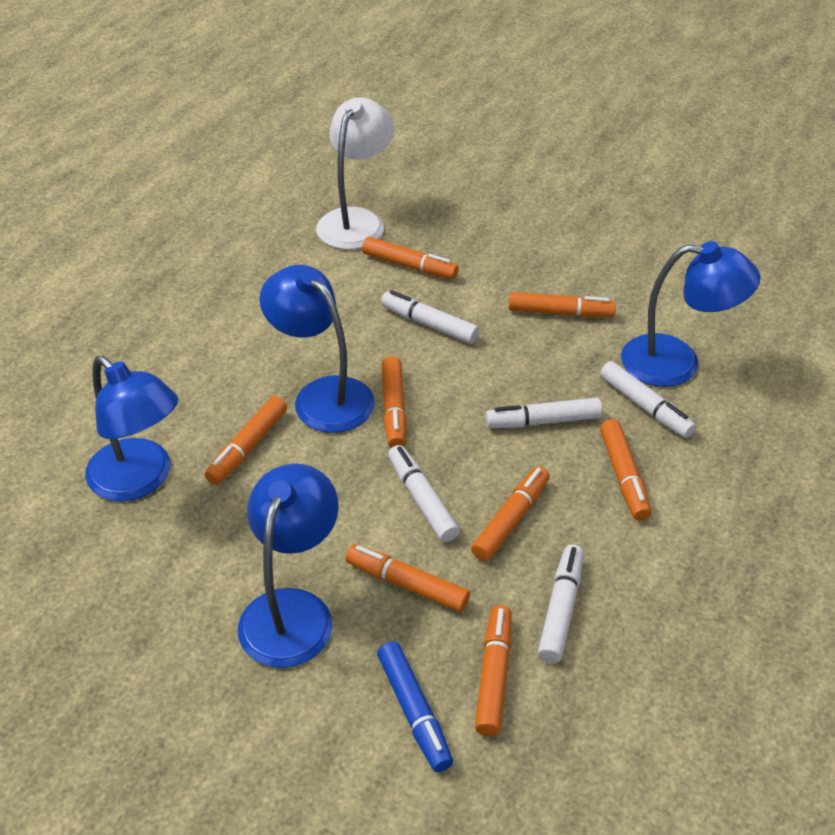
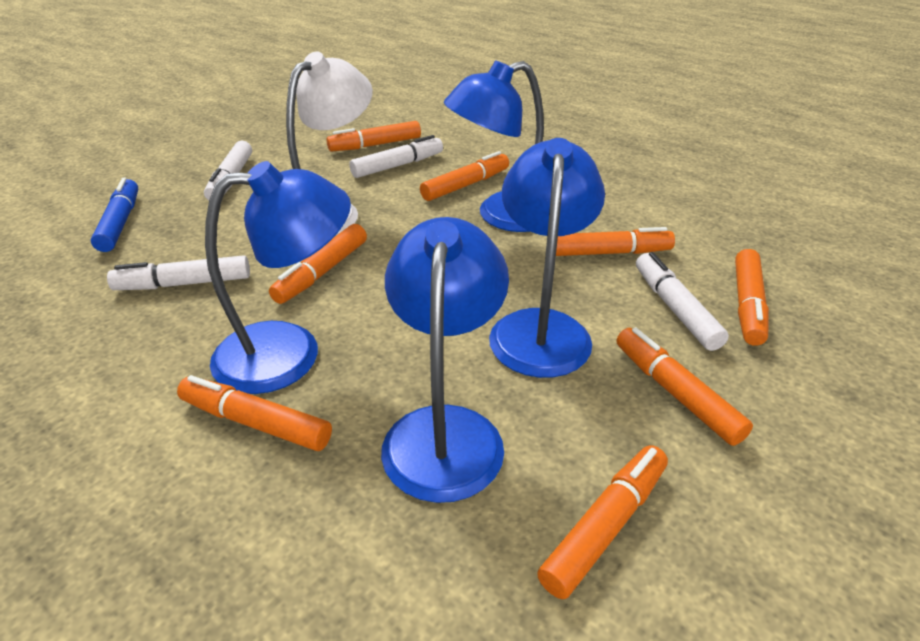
white marker: [381,290,479,344] [388,445,460,542] [485,398,602,428] [538,544,584,663] [600,361,696,438] = 5 -> [107,255,250,290] [204,141,252,200] [349,135,443,178] [636,252,729,351] = 4

